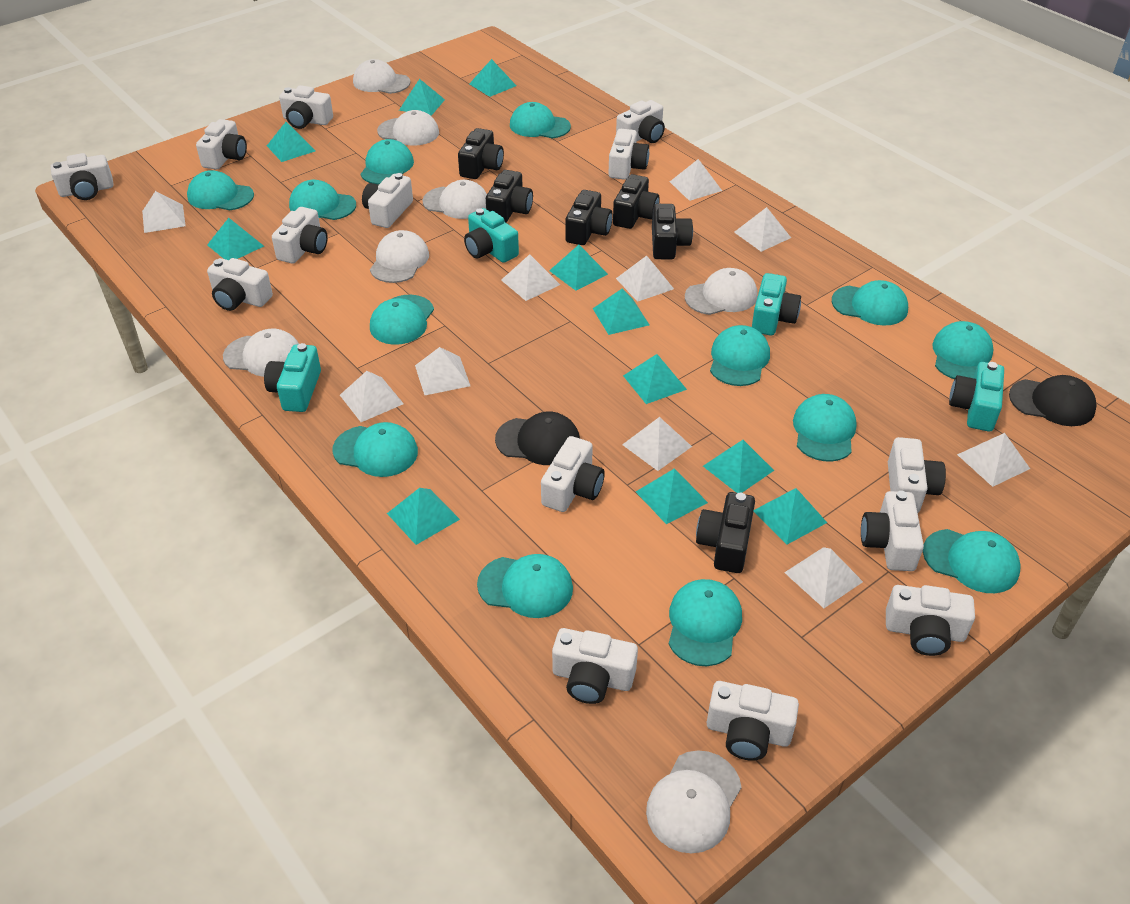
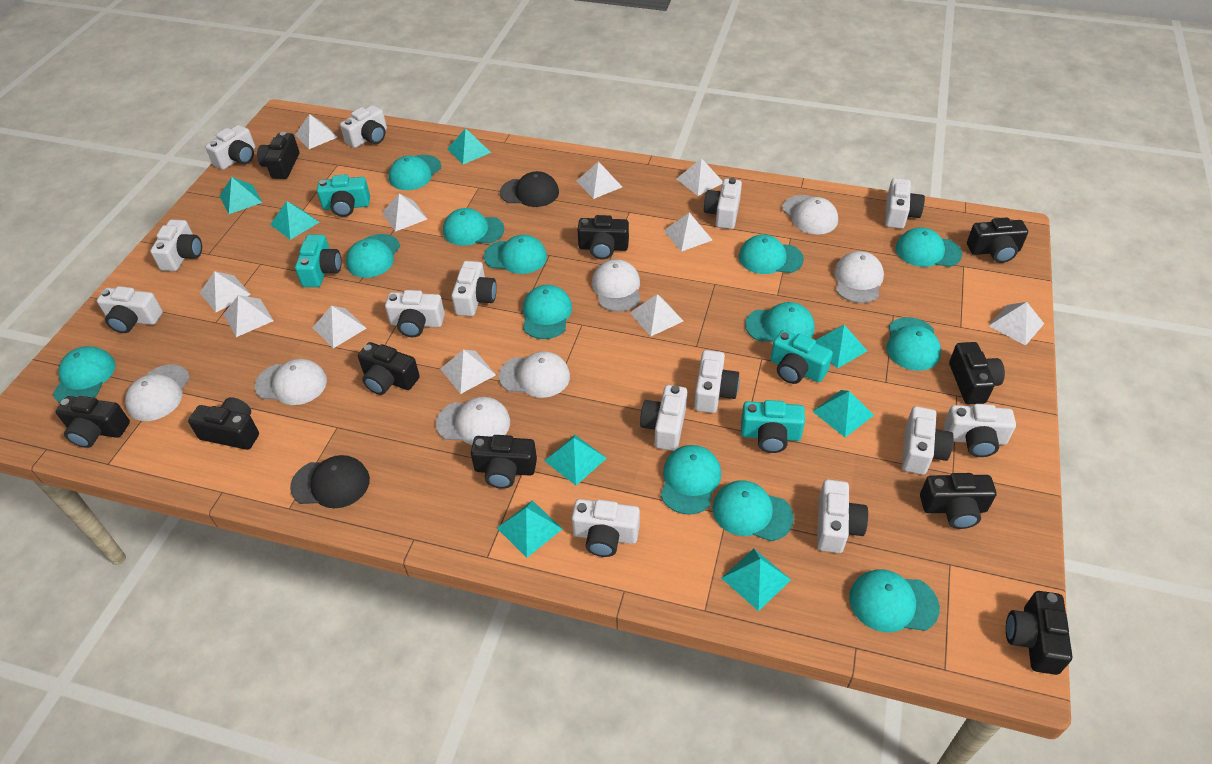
black camera: [458,128,504,179] [486,170,533,223] [565,190,613,245] [613,174,660,229] [652,204,693,260] [696,492,755,573] = 6 -> [56,396,130,448] [188,397,259,450] [257,132,299,179] [358,342,420,395] [471,435,537,489] [577,215,629,260] [920,473,996,529] [949,342,1005,404] [967,218,1028,263] [1006,591,1073,675] = 10
turquoise pyramid: [207,218,264,260] [267,122,315,162] [387,488,460,545] [399,79,445,116] [469,59,516,97] [549,245,608,291] [593,288,649,335] [623,354,687,404] [636,468,708,524] [703,440,774,493] [753,488,827,544] = 11 -> [220,177,262,214] [270,201,319,240] [447,128,491,164] [497,500,562,558] [545,435,607,485] [721,548,791,611] [812,390,874,437] [815,325,867,369] = 8
white pyramid: [142,191,186,233] [340,371,404,422] [415,347,470,395] [501,254,560,301] [616,256,674,302] [622,417,692,471] [670,159,722,201] [734,207,791,252] [784,547,863,608] [957,433,1030,487] = 10 -> [200,271,251,312] [223,295,274,337] [295,114,337,149] [313,306,367,348] [382,193,427,232] [441,350,496,394] [577,161,622,199] [630,294,683,336] [664,213,712,252] [677,158,723,196] [988,302,1044,346] = 11

